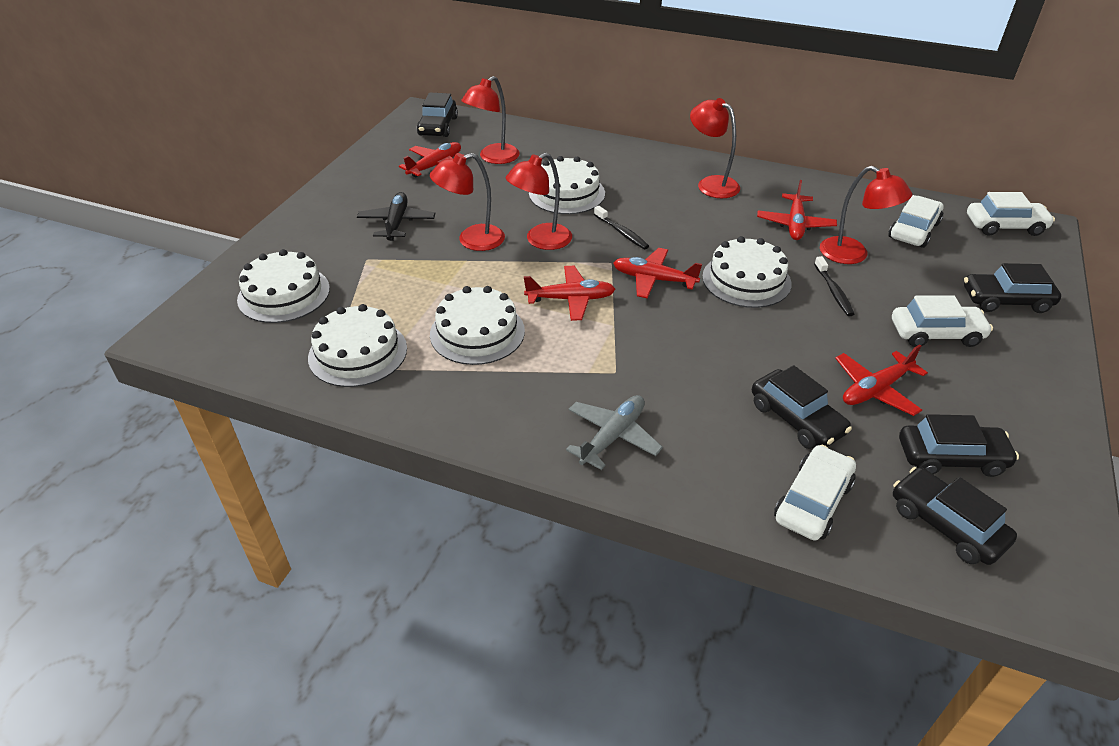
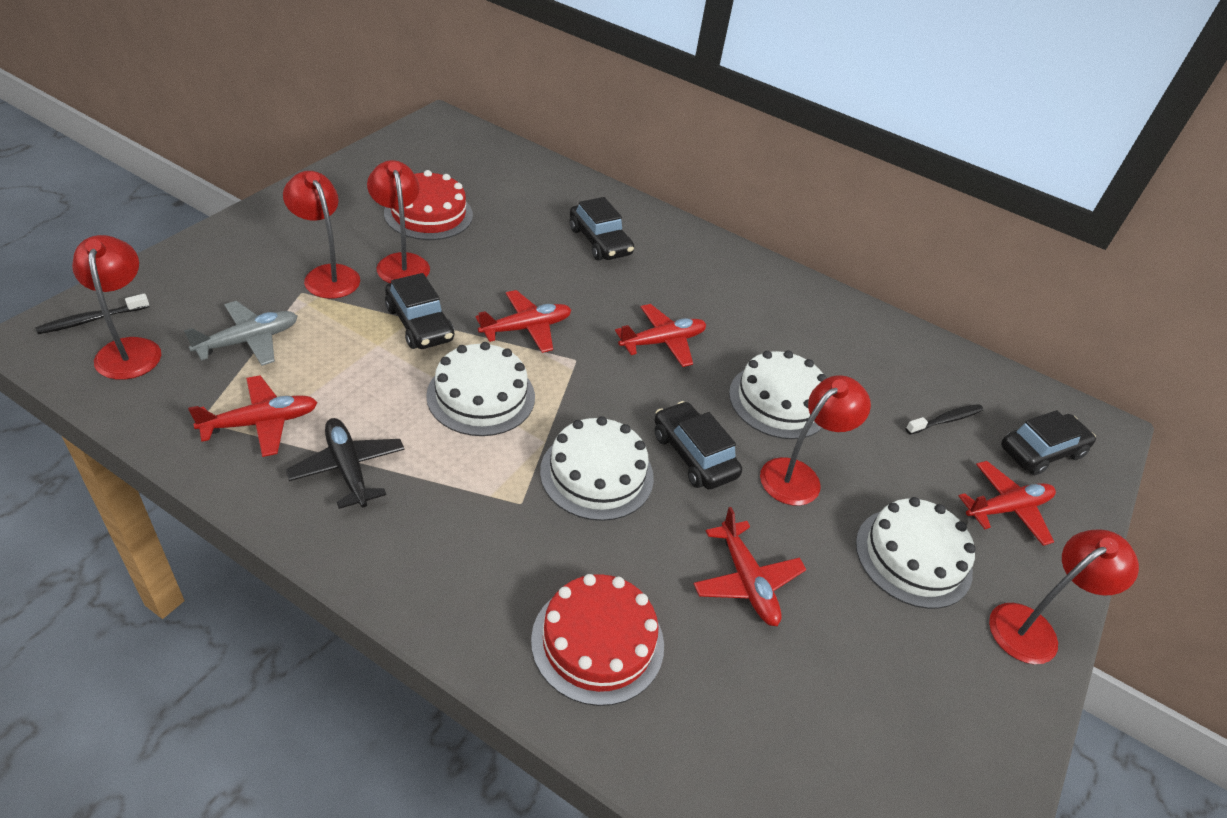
black car: [417,92,458,137] [752,365,852,449] [893,467,1017,565] [899,414,1019,477] [964,263,1061,313] = 5 -> [385,273,454,349] [570,197,634,260] [654,401,742,490] [1001,410,1096,475] = 4
red cake: none = 0 -> [384,170,473,240] [531,574,664,706] = 2
white cake: [237,249,330,323] [308,304,407,387] [430,286,525,365] [529,156,605,214] [702,236,792,308] = 5 -> [426,342,535,436] [540,416,654,521] [729,350,827,439] [856,497,976,609] = 4
white car: [774,445,856,540] [888,195,943,248] [892,295,993,347] [967,192,1055,236] = 4 -> none = 0

